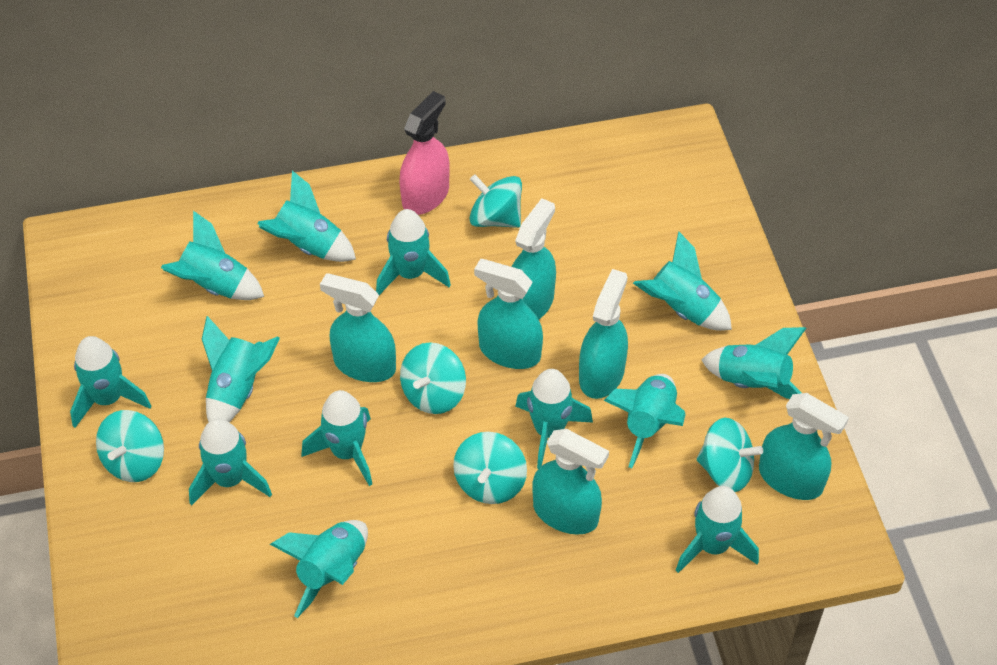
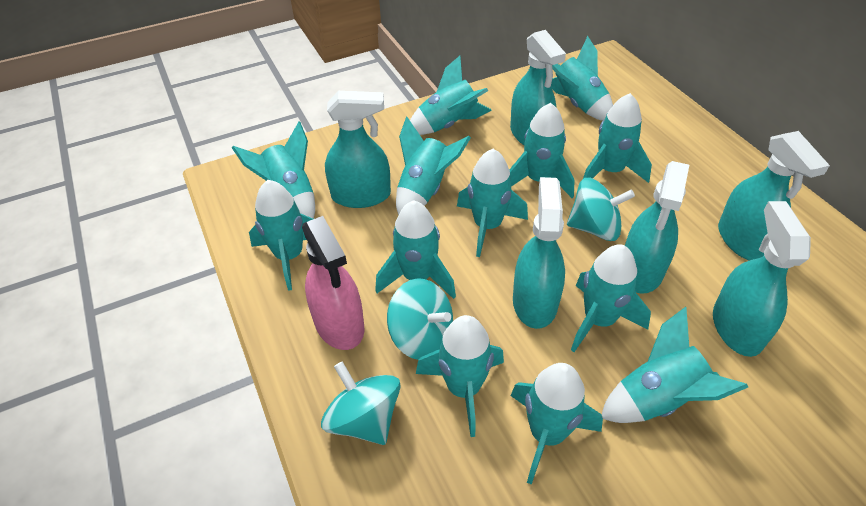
turquoise spinning top: [96,410,164,482] [400,342,466,414] [453,432,527,504] [470,175,522,228] [697,418,763,492] = 5 -> [321,361,401,445] [387,278,453,360] [567,177,635,241] = 3

